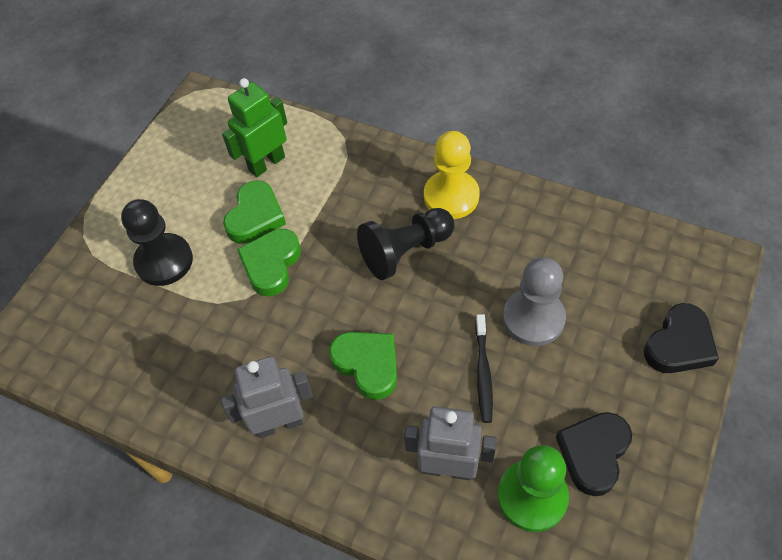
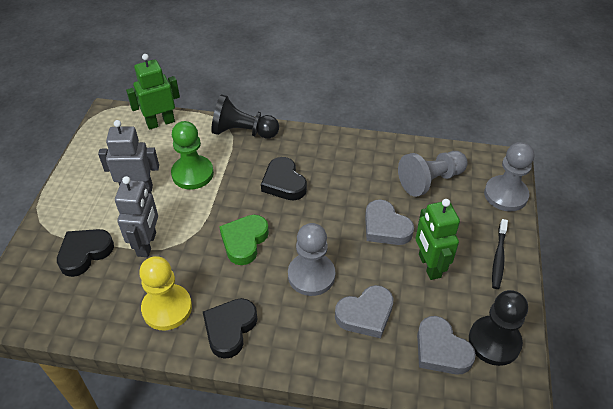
black heart: [556,412,632,496] [644,303,719,373] = 2 -> [57,229,114,277] [203,298,257,359] [261,157,307,201] = 3
green heart: [223,180,286,244] [237,229,301,296] [329,332,397,400] = 3 -> [219,215,269,265] = 1
green robot: [222,78,287,177] = 1 -> [126,54,180,130] [415,199,460,280] = 2
grey heart: none = 0 -> [335,285,394,338] [365,199,414,245] [417,316,476,375] = 3
grey pawn: [503,257,566,346] = 1 -> [288,223,335,296] [398,151,468,197] [484,142,534,211] = 3

